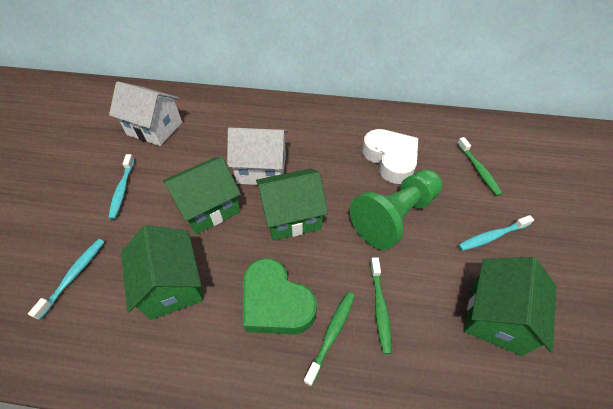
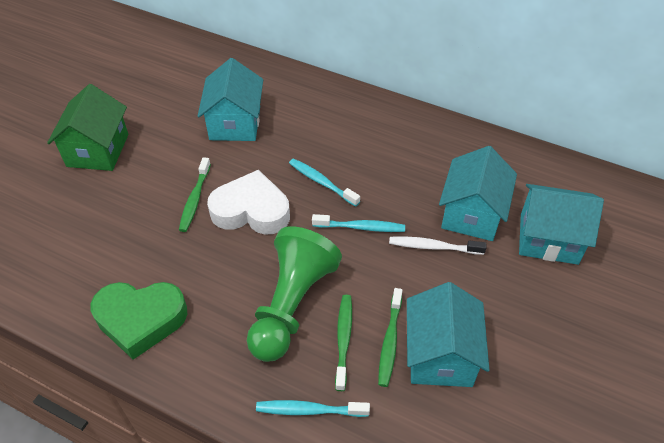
green house: [121,225,203,320] [163,157,241,234] [256,168,328,241] [464,257,557,356] = 4 -> [47,84,128,171] = 1
turquoise house: none = 0 -> [198,58,263,141] [407,282,489,387] [439,146,517,241] [519,184,604,265] = 4
white house: [109,81,182,146] [227,128,288,185] = 2 -> none = 0
white toothbrush: none = 0 -> [389,236,486,255] = 1

